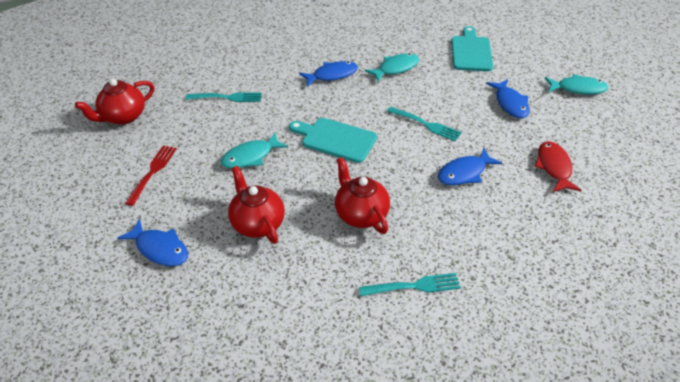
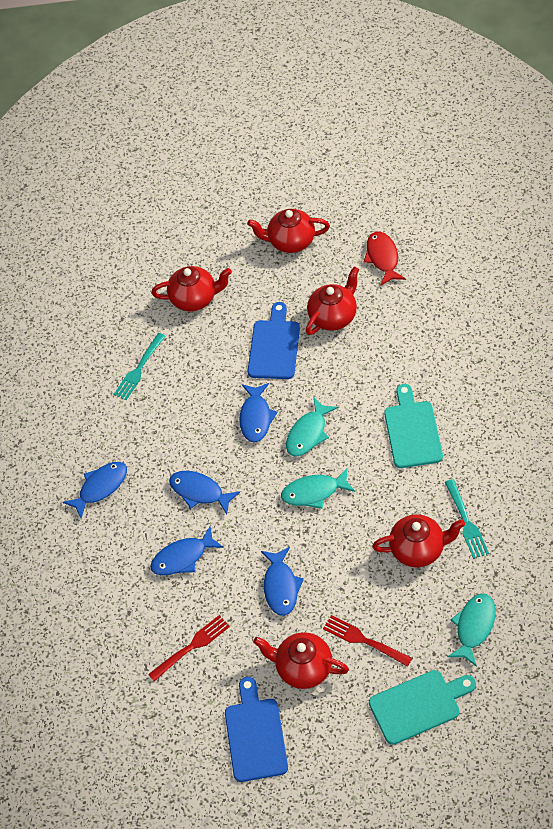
blue cutting board: none = 0 -> [225,677,288,782] [248,302,300,379] = 2
blue fish: [117,219,188,266] [299,61,358,87] [438,148,502,185] [486,79,530,118] = 4 -> [63,462,127,518] [150,526,224,575] [169,471,240,514] [239,383,278,442] [261,547,304,616] = 5
red fork: [125,145,177,206] = 1 -> [148,615,230,682] [323,615,412,667] = 2
red teapot: [75,79,154,125] [228,166,285,244] [335,157,390,234] = 3 -> [151,266,232,311] [247,209,330,253] [253,632,349,689] [306,267,359,335] [372,514,465,567] = 5
turquoise fork: [186,93,262,102] [359,273,461,296] [387,107,462,141] = 3 -> [113,333,166,400] [445,479,489,559] = 2

